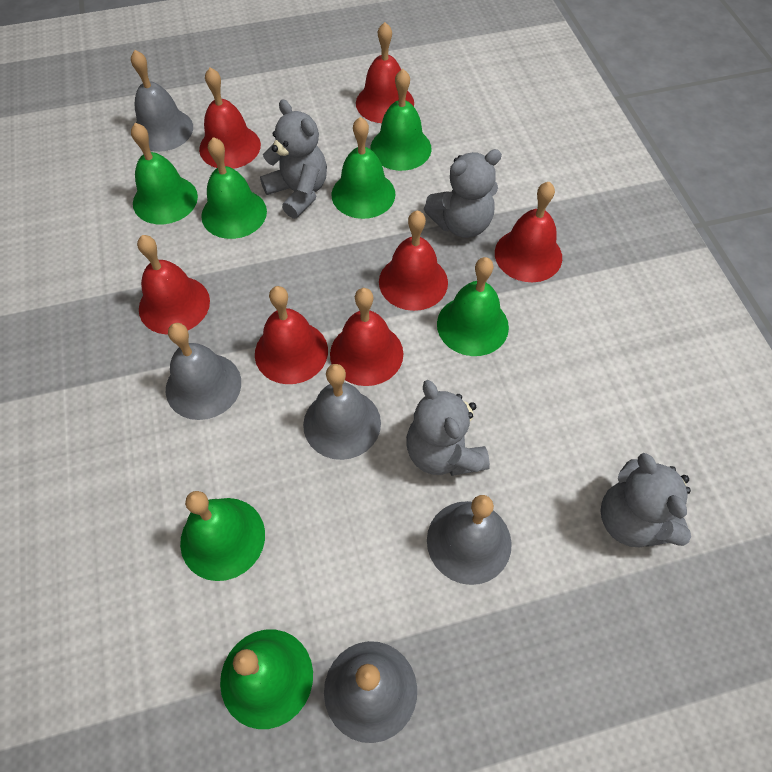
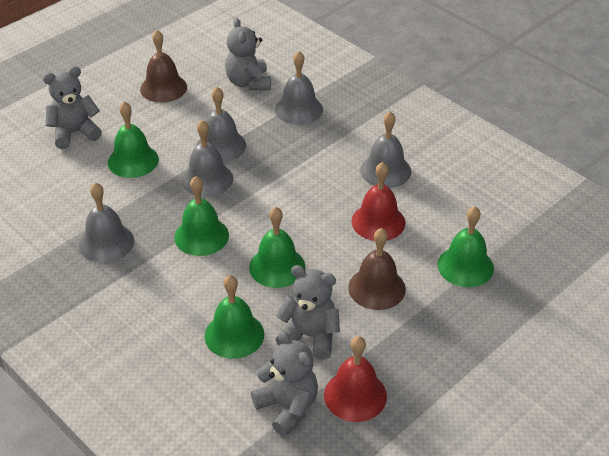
brown bell: none = 0 -> [140,30,187,103] [348,228,406,310] = 2
green bell: [131,123,198,224] [180,491,265,581] [201,137,267,239] [220,629,313,729] [332,117,395,219] [370,69,432,171] [437,257,509,356] = 7 -> [108,101,159,178] [174,176,229,256] [205,275,264,359] [249,207,305,288] [437,206,494,287] = 5
red bell: [137,235,210,335] [199,68,261,169] [255,286,328,384] [330,288,403,386] [356,22,414,123] [379,210,448,311] [495,182,562,282] = 7 -> [324,336,387,422] [352,162,405,241] = 2

